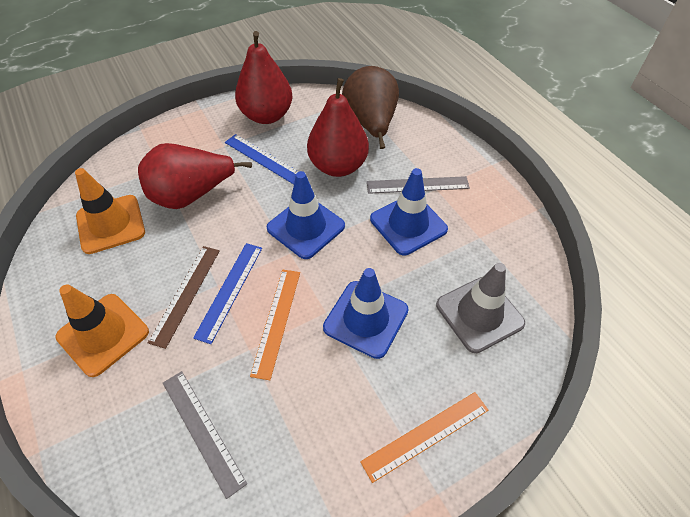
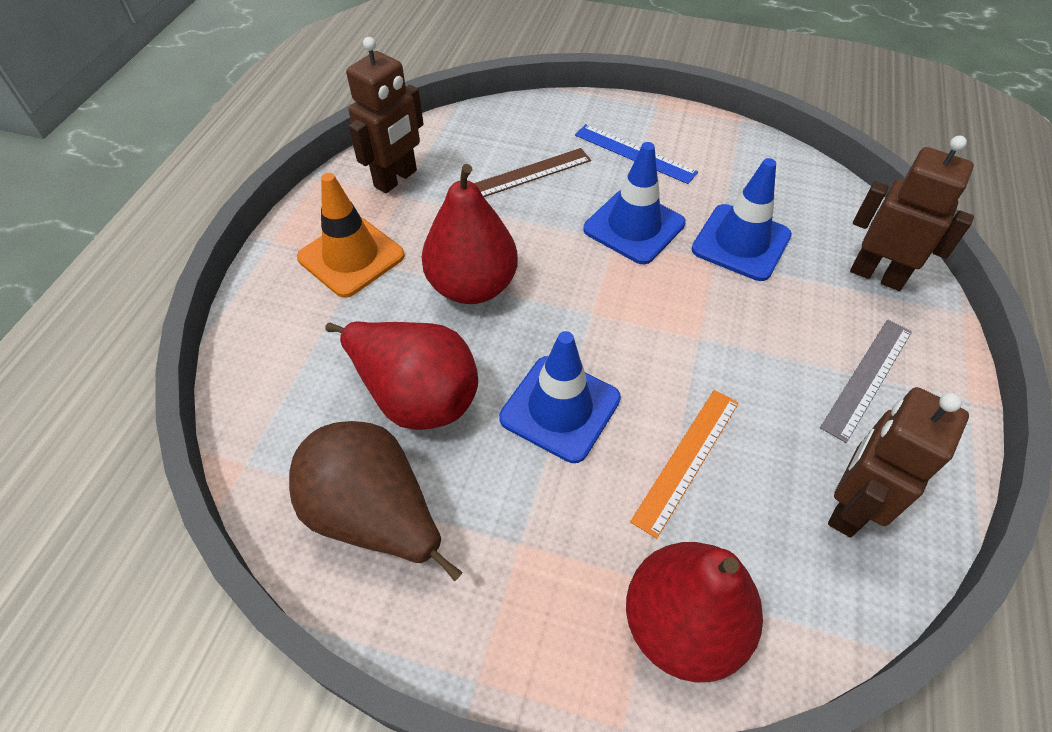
blue ruler: [193,243,262,344] [225,134,299,184] = 2 -> [575,124,698,184] = 1
brown robot: none = 0 -> [346,37,423,193] [828,387,969,538] [850,136,974,291] = 3
grey ruler: [163,371,247,499] [367,176,470,194] = 2 -> [820,319,912,443] = 1
grey traffic cone: [436,263,525,353] = 1 -> none = 0
orange ruler: [250,270,300,380] [360,392,488,483] = 2 -> [630,390,739,539] = 1
orange traffic cone: [55,284,149,377] [75,168,145,254] = 2 -> [297,173,405,298] = 1

